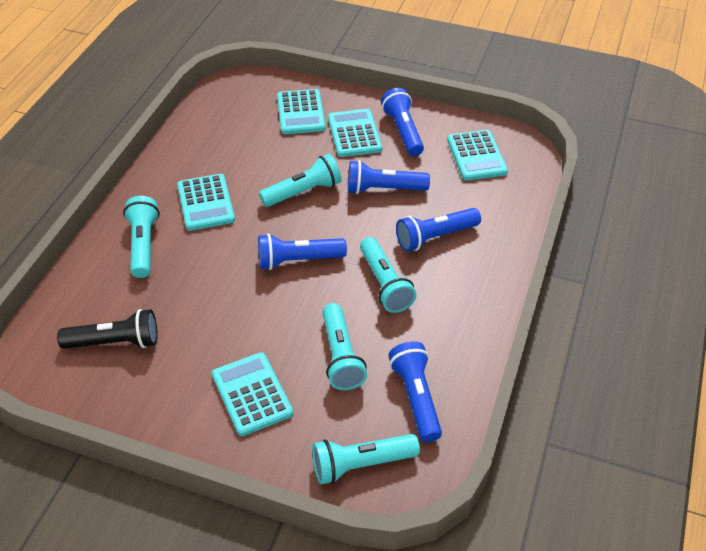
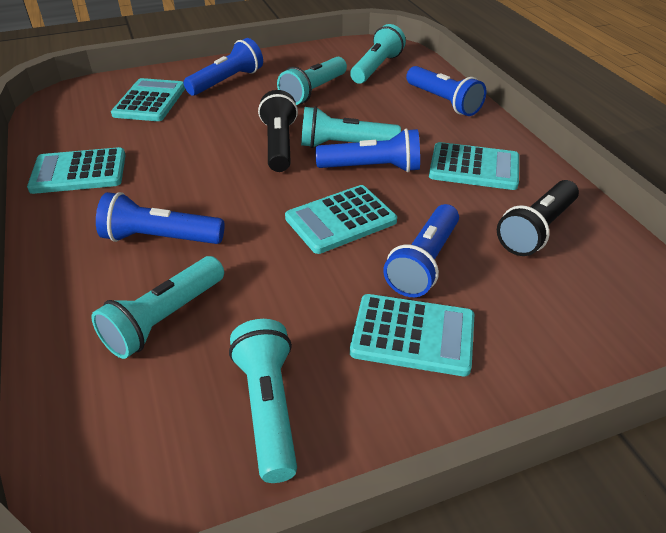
black flashlight: [57,309,158,349] = 1 -> [258,90,298,172] [497,180,579,256] = 2

